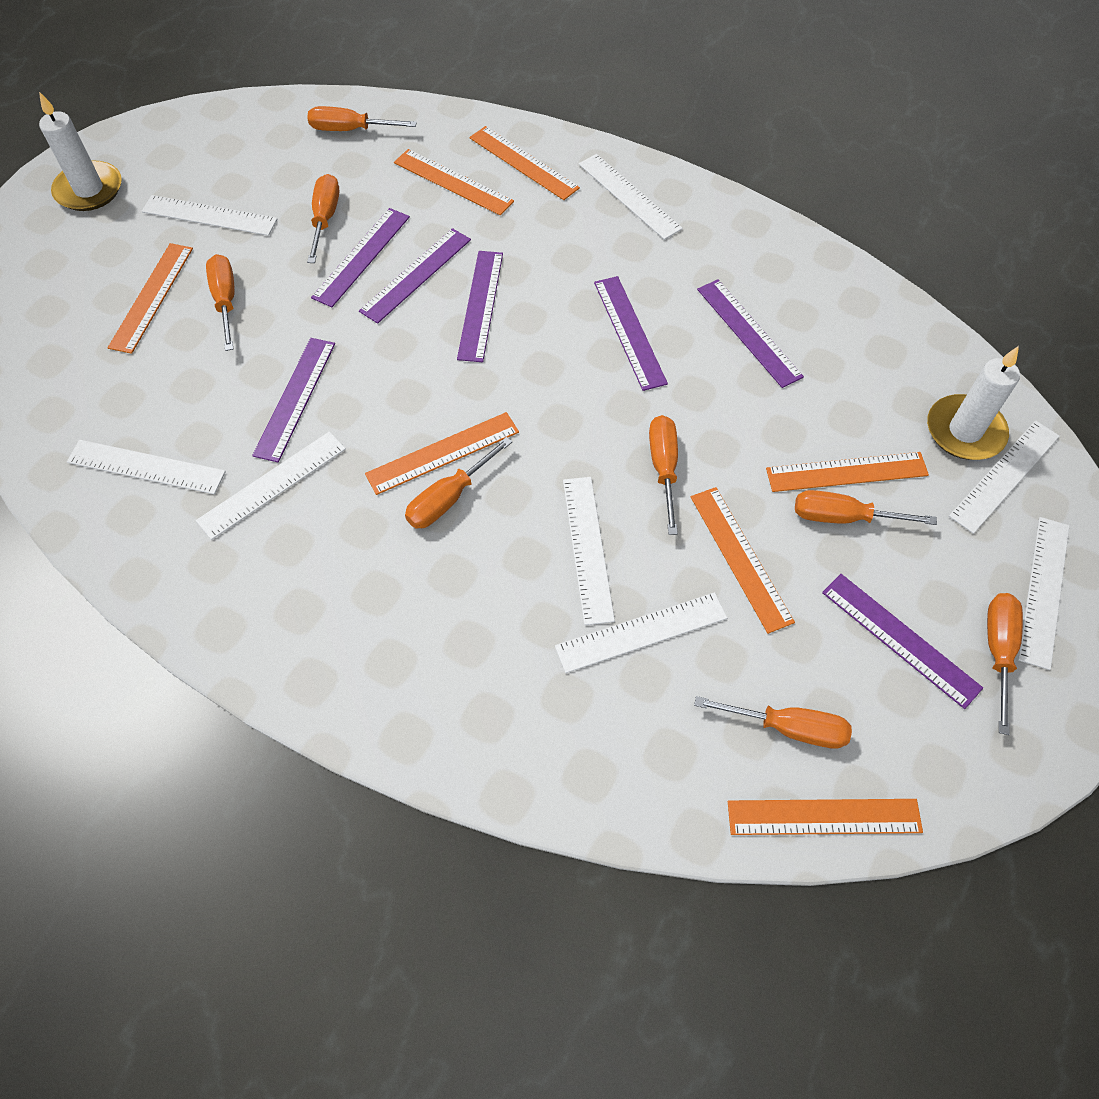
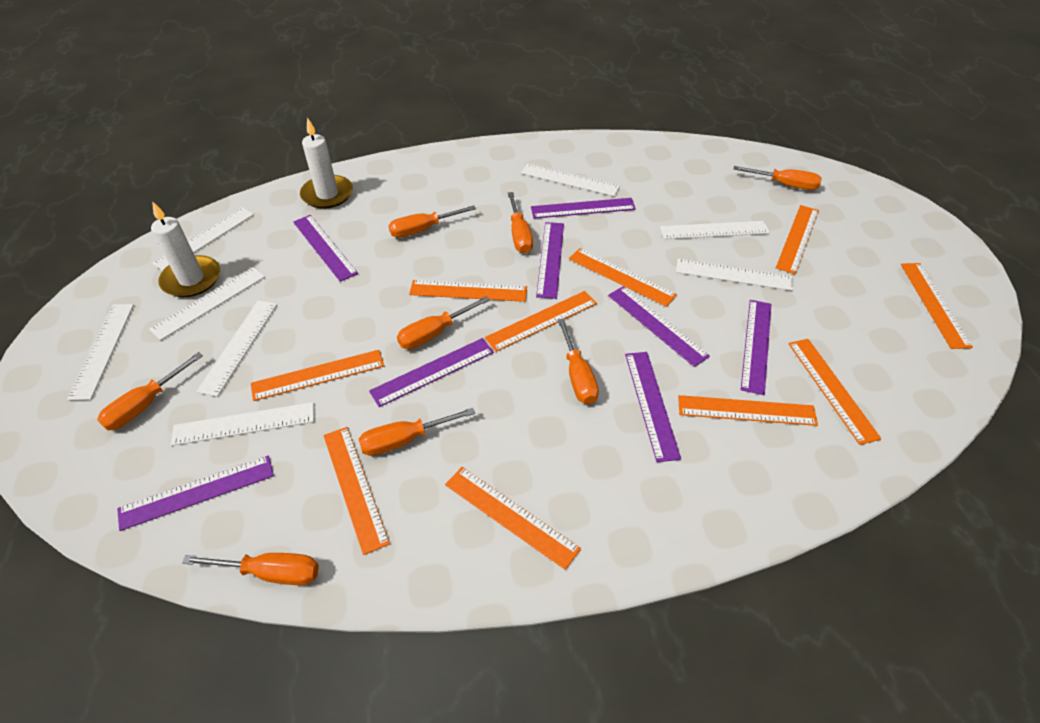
orange ruler: [108,243,193,354] [365,412,519,495] [394,149,514,216] [469,126,580,200] [691,487,795,634] [728,799,923,835] [766,452,929,492] = 7 -> [251,350,384,401] [323,427,390,555] [409,280,527,302] [445,467,581,570] [485,291,597,352] [569,248,677,307] [678,395,818,426] [776,205,819,274] [788,339,882,445] [901,263,973,349] = 10
purple ruler: [252,338,335,462] [311,208,410,307] [359,228,471,324] [457,251,503,362] [594,276,668,391] [697,279,804,388] [822,574,983,709] = 7 -> [117,456,274,531] [293,215,358,282] [369,338,494,407] [531,198,636,219] [536,222,564,299] [608,286,710,367] [625,352,681,462] [741,300,771,395] = 8

